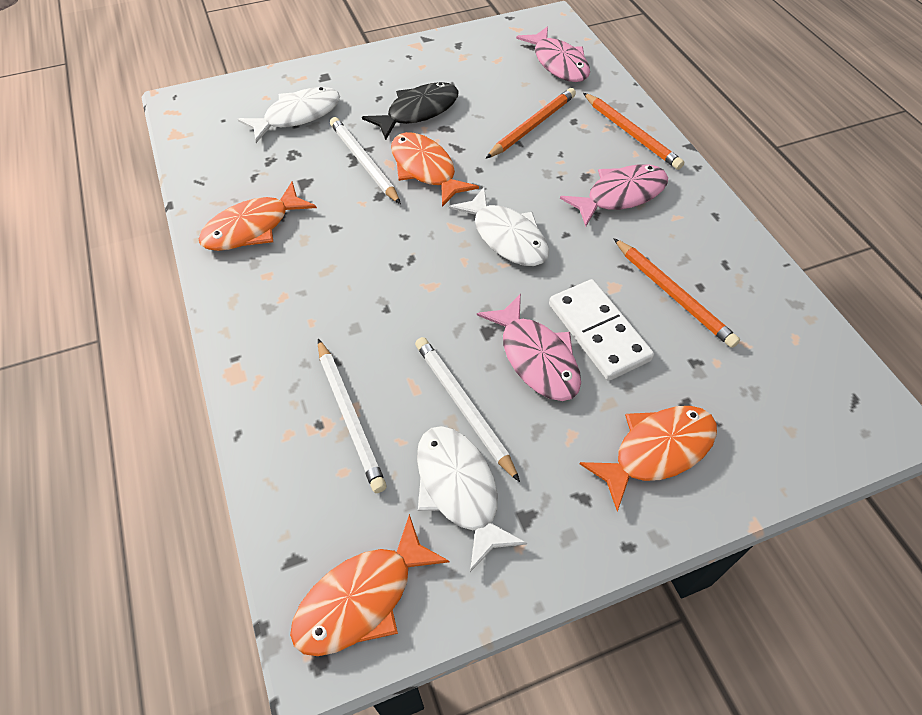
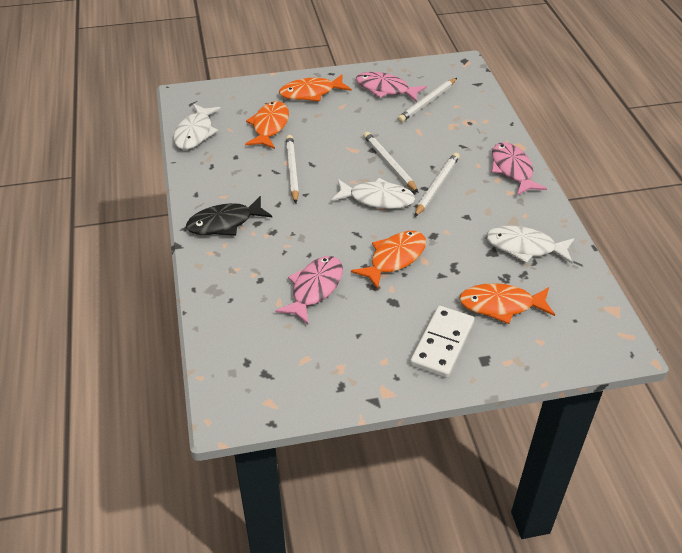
orange pencil: [486,88,576,159] [583,93,684,170] [613,238,740,348] = 3 -> none = 0
white pencil: [318,339,387,493] [330,117,401,204] [415,337,520,482] = 3 -> [286,135,299,203] [363,132,419,193] [398,78,457,123] [414,153,460,217] = 4

